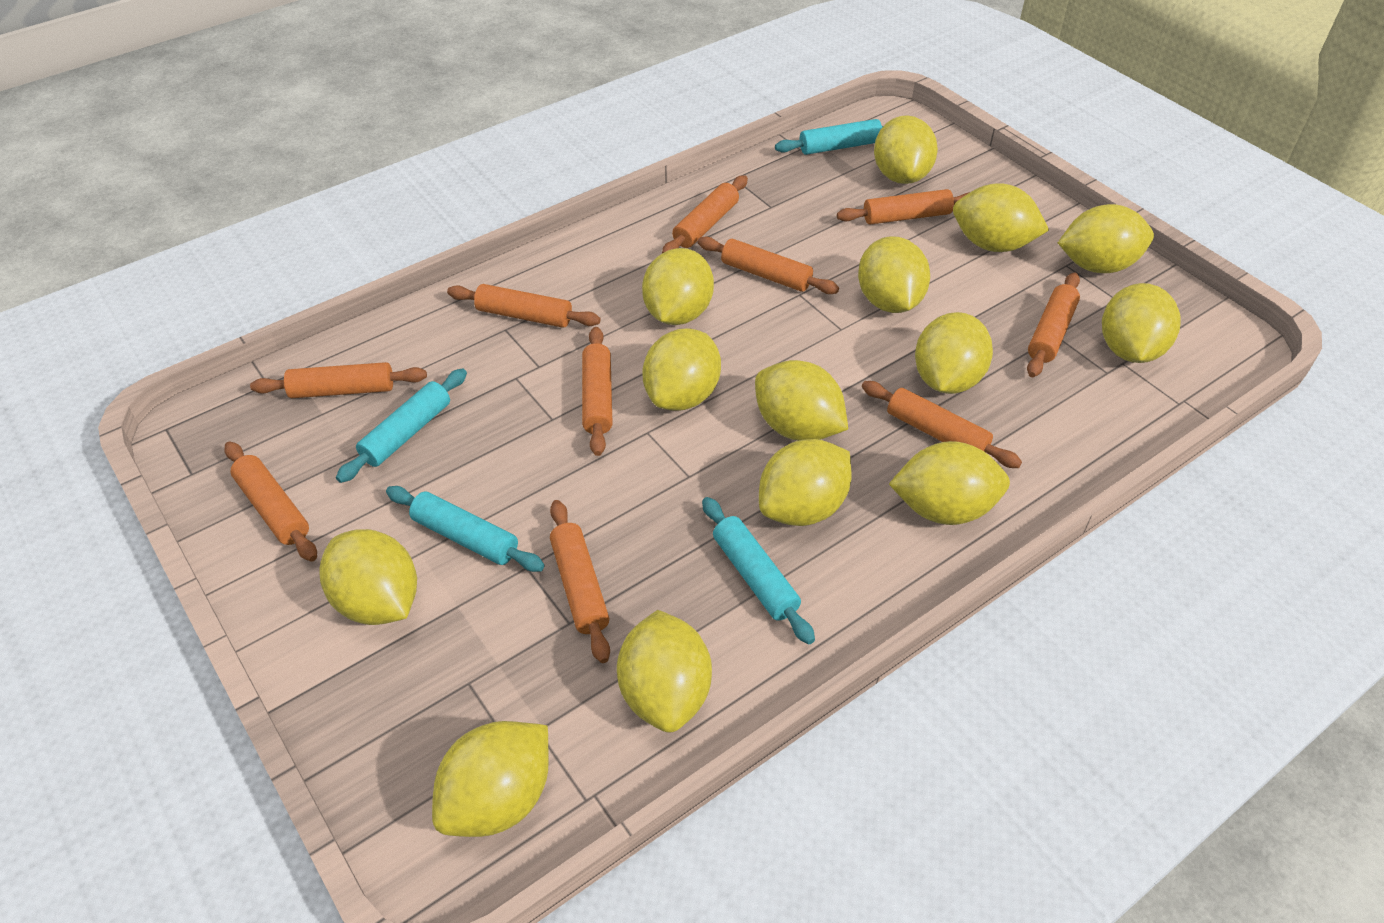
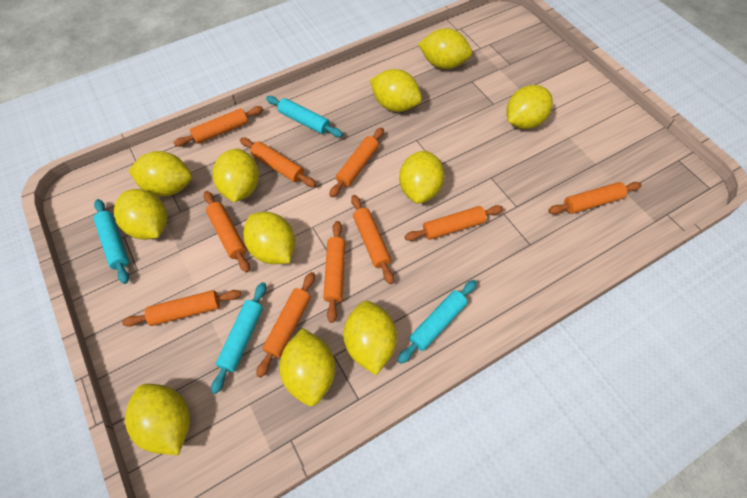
yellow lemon: [320,529,417,625] [432,721,549,837] [617,610,712,732] [642,248,714,325] [642,328,721,411] [755,360,848,441] [759,439,852,526] [858,237,930,313] [874,115,938,184] [889,441,1010,525] [915,312,993,394] [953,183,1049,252] [1058,204,1154,273] [1102,283,1181,363] = 14 -> [114,189,167,240] [125,384,190,455] [129,151,192,196] [213,149,259,202] [243,212,295,264] [279,328,335,406] [343,301,397,375] [370,69,422,112] [399,151,445,204] [418,28,472,69] [506,85,553,129] = 11

